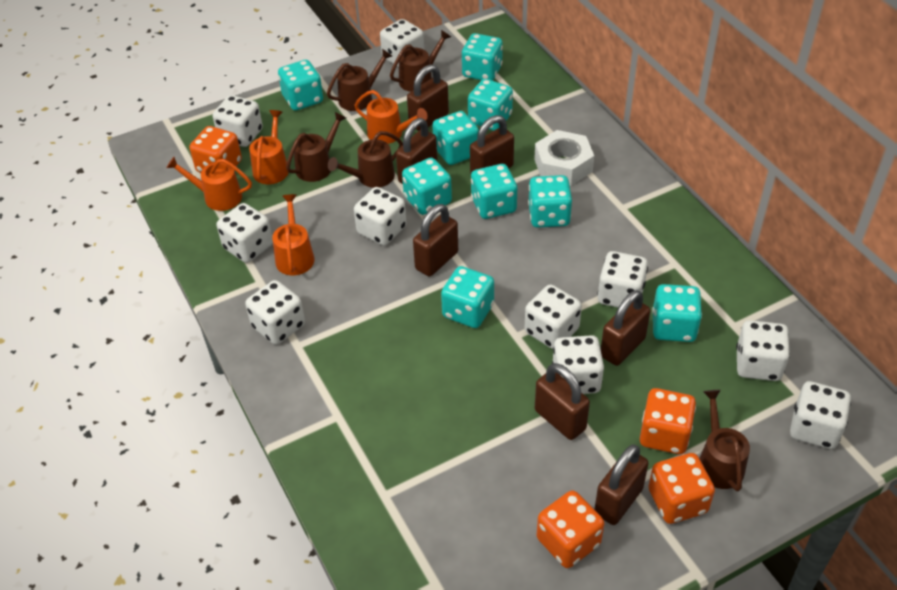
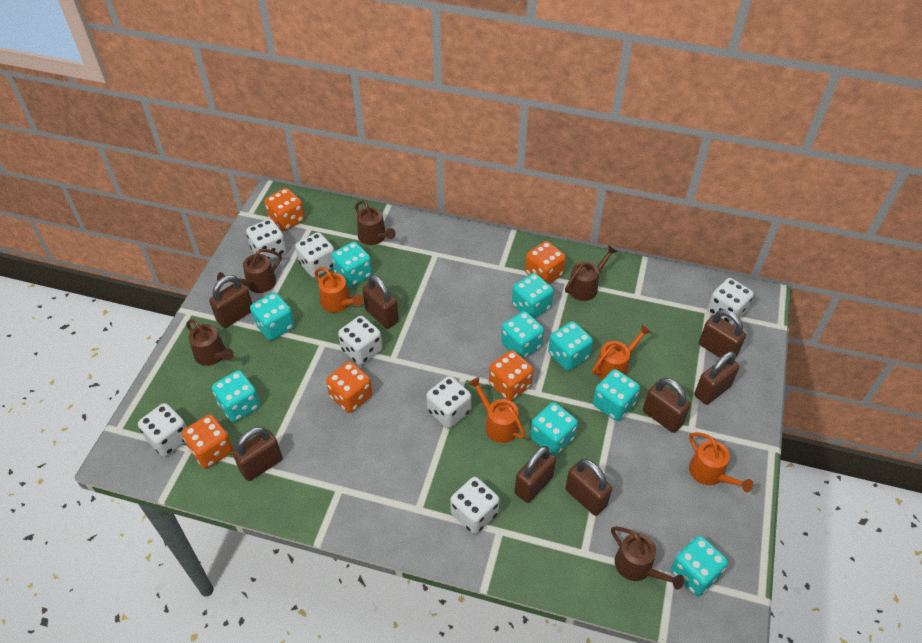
brown padlock: [396,118,437,184] [407,64,449,131] [413,204,458,277] [470,115,514,174] [535,363,590,440] [594,444,649,525] [601,290,650,366] = 7 -> [209,275,252,328] [233,427,283,481] [363,275,399,329] [515,446,556,503] [565,459,612,516] [643,378,690,433] [694,351,739,405] [699,309,746,358] = 8
orange dice: [189,126,242,173] [537,490,604,568] [640,388,696,454] [649,453,715,524] = 4 -> [182,414,233,468] [264,188,305,231] [326,361,372,413] [489,350,533,401] [525,241,566,284] = 5
white dice: [213,95,263,147] [217,203,273,263] [245,280,305,345] [354,187,406,246] [380,19,424,67] [525,285,582,349] [552,335,604,394] [597,251,648,307] [736,320,790,381] [790,381,851,449] = 10 -> [138,403,187,457] [246,219,287,260] [295,232,334,278] [338,316,382,365] [426,376,471,428] [450,477,499,534] [707,278,754,325] = 7
white nut: [534,130,594,186] = 1 -> none = 0

